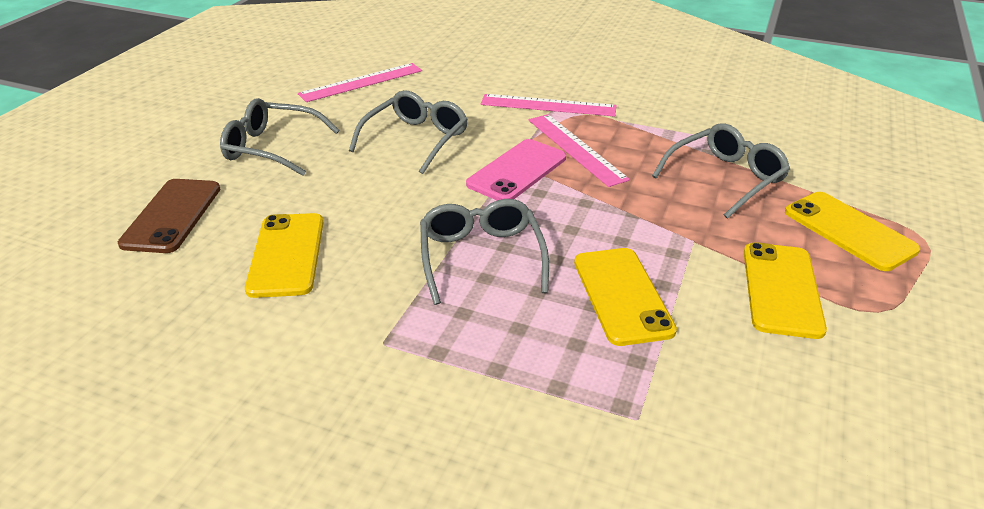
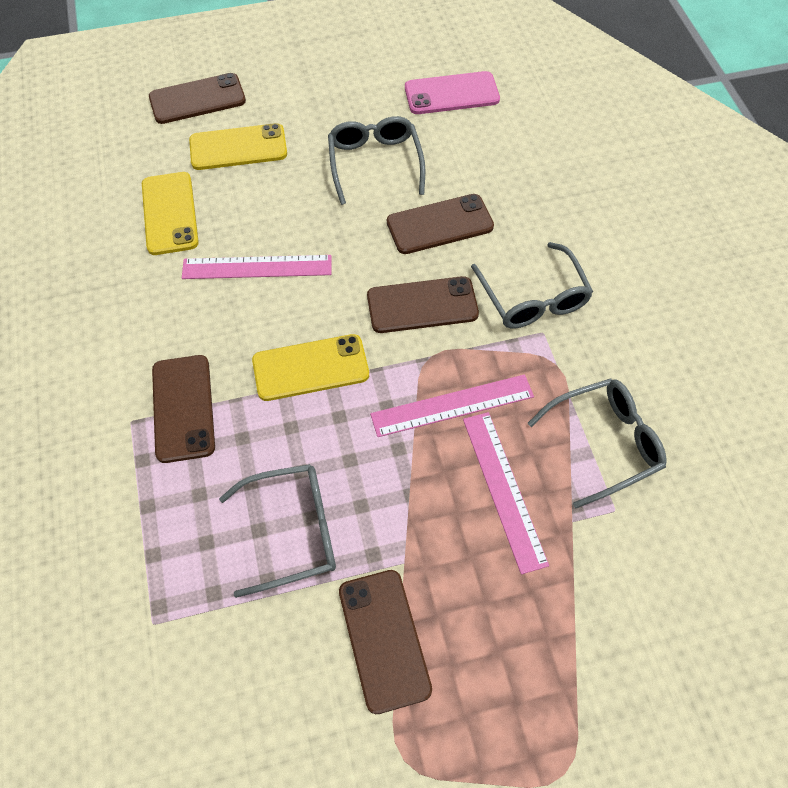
brown phone: [118,179,220,253] = 1 -> [149,73,246,124] [152,355,215,463] [339,570,432,714] [367,276,479,333] [387,194,494,254] = 5
yellow phone: [245,213,323,298] [574,248,677,346] [744,242,827,339] [785,192,920,271] = 4 -> [142,172,199,255] [189,123,287,170] [252,334,369,401] = 3

